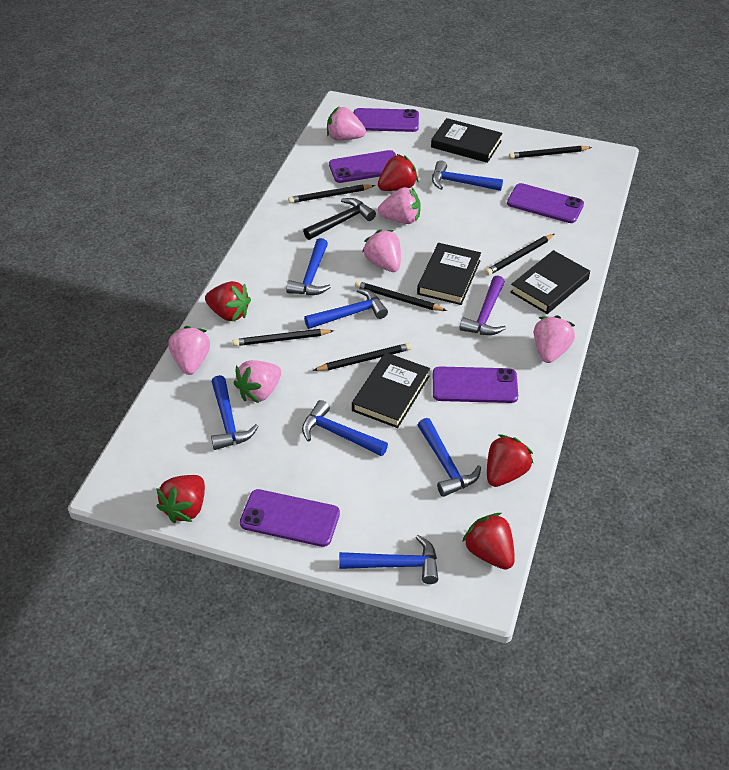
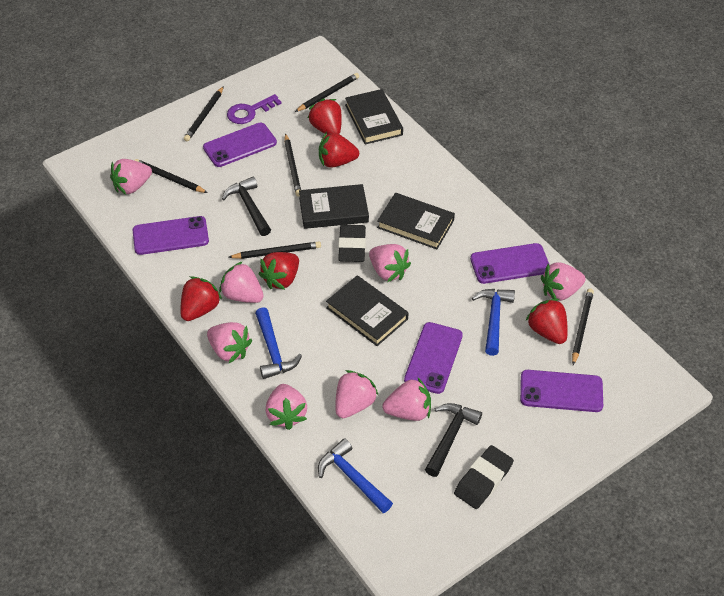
black eraser: none = 0 -> [338,225,366,262] [454,445,514,509] = 2
black hammer: [303,198,376,240] = 1 -> [222,177,271,236] [425,403,482,477] = 2
blue hammer: [211,375,259,450] [286,238,331,295] [302,400,388,456] [304,288,388,329] [339,535,438,584] [418,418,481,497] [432,160,503,191] = 7 -> [255,307,302,379] [318,438,393,513] [472,289,515,356] = 3
pink strawberry: [168,326,210,375] [234,360,281,403] [327,106,366,141] [362,229,401,272] [378,187,421,224] [534,315,575,363] = 6 -> [110,159,152,194] [207,322,252,363] [219,261,264,303] [266,384,307,430] [335,370,378,418] [369,244,411,282] [382,378,431,421] [541,262,586,301] = 8
purple hammer: [459,275,506,335] = 1 -> none = 0
purple key: none = 0 -> [227,94,282,124] = 1

